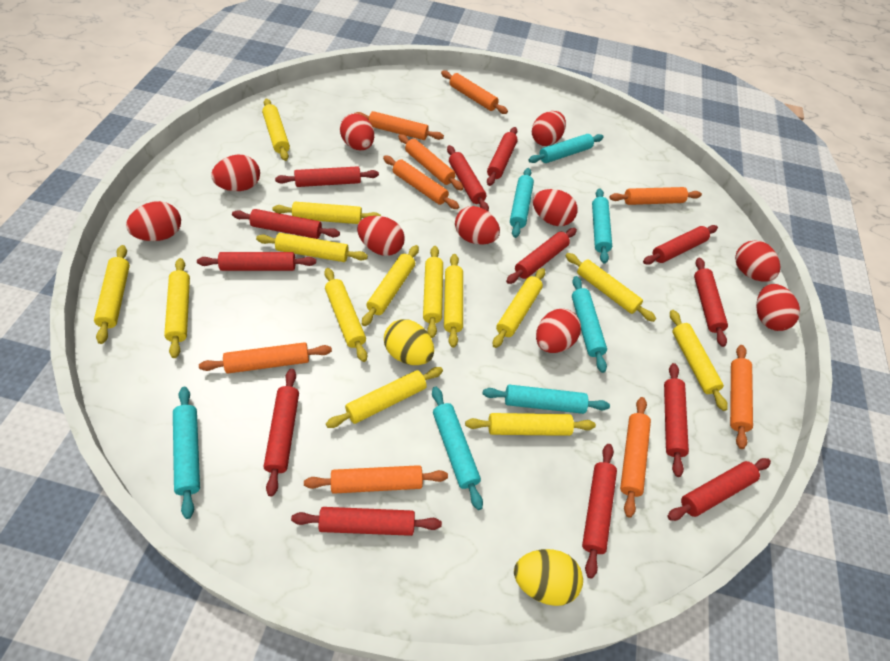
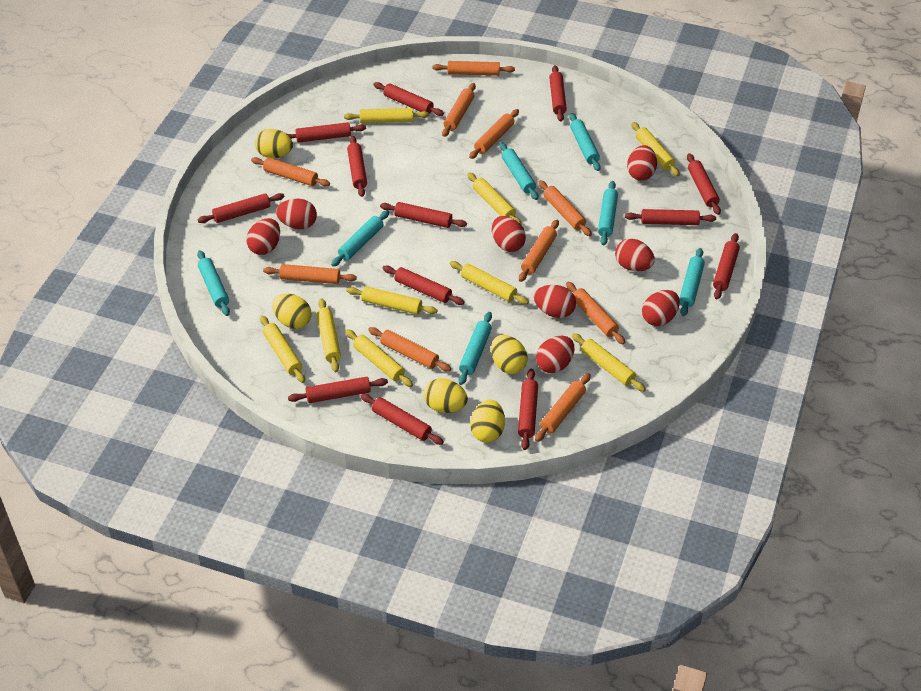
orange rolling pin: [199,342,332,374] [304,465,448,494] [354,111,444,140] [383,156,459,209] [398,134,464,191] [441,70,508,114] [610,187,702,205] [620,397,651,518] [730,345,753,449] = 9 -> [251,157,330,186] [263,264,357,284] [368,327,451,372] [432,61,515,76] [442,83,476,137] [469,109,519,159] [519,220,559,282] [535,373,591,442] [538,180,592,236] [566,282,625,344] = 10
red egg: [126,201,181,241] [211,154,260,191] [340,114,374,150] [357,216,404,256] [455,206,500,245] [532,111,566,146] [533,189,578,226] [536,309,581,353] [735,240,780,282] [756,284,800,331] = 10 -> [246,218,280,255] [276,199,317,229] [492,216,526,252] [534,285,576,318] [536,336,574,373] [615,239,655,271] [627,145,657,181] [642,290,680,326] = 8
yellow egg: [384,319,434,365] [514,549,583,606] = 2 -> [255,129,293,158] [272,294,312,329] [424,378,468,413] [470,399,505,443] [491,335,528,374] = 5
yellow rolling pin: [94,245,130,344] [164,258,190,358] [256,233,368,262] [262,99,290,161] [273,202,381,224] [324,268,367,362] [326,367,443,428] [362,245,419,326] [423,246,443,338] [444,254,463,348] [465,413,596,436] [493,268,545,348] [566,253,656,322] [670,310,728,411] = 14 -> [260,316,305,383] [317,298,341,372] [344,108,429,123] [345,329,413,387] [346,286,437,315] [450,261,529,305] [467,172,522,225] [572,333,646,392] [631,122,680,176] = 9

